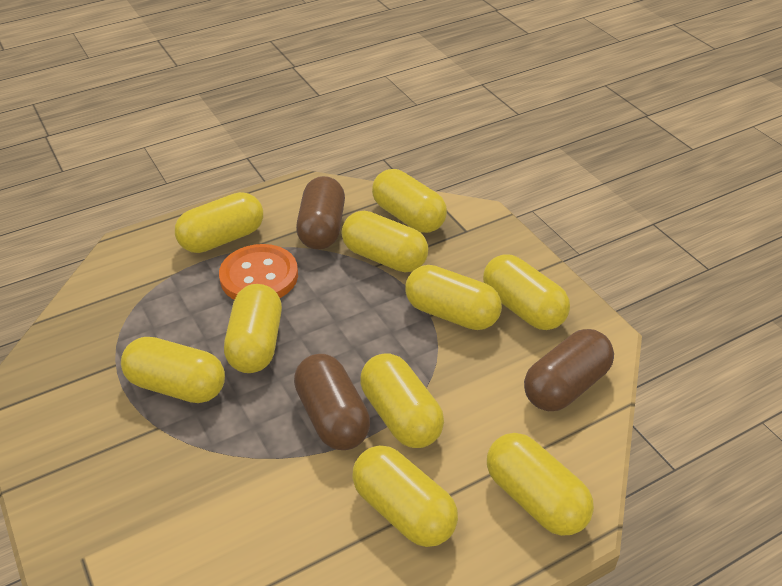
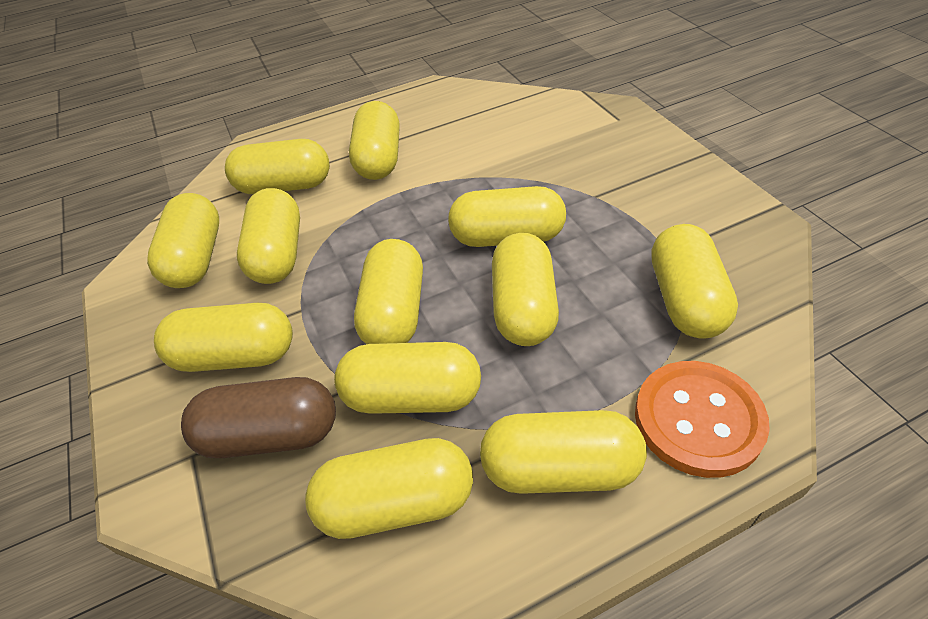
brown capsule: [294,354,370,450] [296,176,345,250] [524,329,614,411] = 3 -> [181,377,336,458] = 1
yellow capsule: [121,337,225,403] [175,192,263,253] [224,284,282,373] [342,211,428,272] [352,446,458,547] [360,353,444,448] [372,169,447,233] [405,265,502,330] [483,254,570,330] [487,433,594,536] = 10 -> [147,193,219,288] [154,303,293,372] [225,139,330,194] [237,188,300,284] [305,438,473,539] [334,342,481,414] [349,101,399,180] [354,239,423,344] [448,186,566,247] [480,410,647,494] [492,233,559,346] [651,224,738,339] = 12

